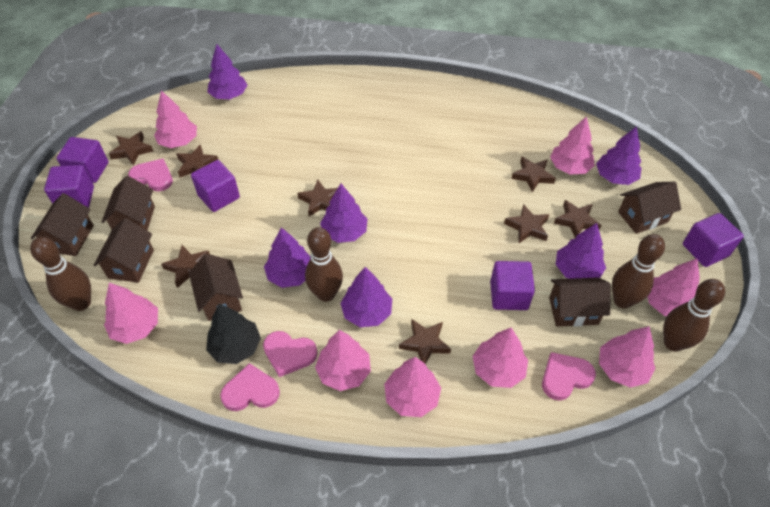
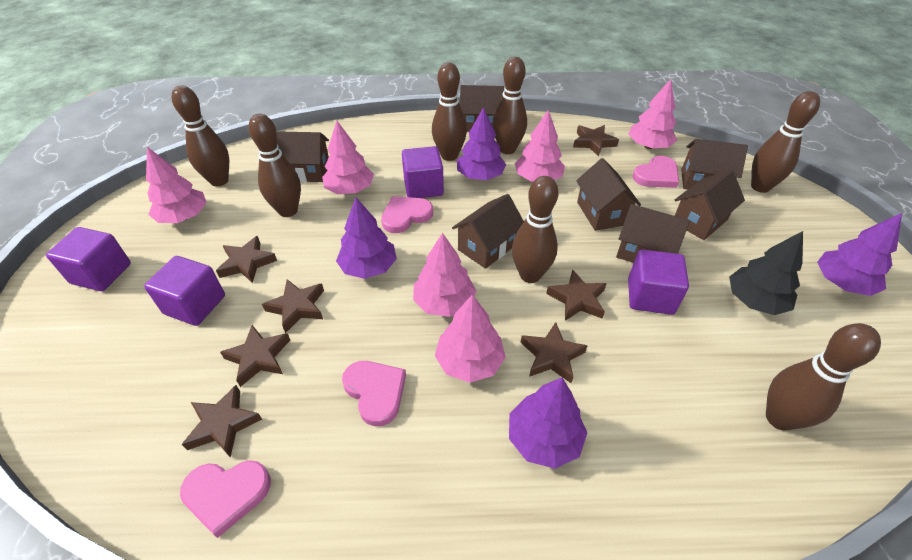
brown bowling pin: [30,237,91,311] [305,227,343,302] [612,234,665,308] [663,279,725,352] = 4 -> [172,86,229,186] [249,114,301,217] [432,62,467,161] [492,57,527,154] [512,176,559,283] [751,91,820,193] [766,323,881,431] = 7
brown house: [31,193,94,256] [94,218,154,283] [102,176,155,231] [189,254,243,321] [549,277,611,327] [618,182,681,234] = 6 -> [276,131,329,182] [452,194,524,269] [460,85,504,132] [576,158,641,231] [616,204,690,263] [675,170,745,240] [681,139,748,190] = 7
brown star: [109,131,153,166] [161,245,210,288] [176,144,218,177] [297,179,338,217] [399,319,451,364] [504,204,549,243] [511,157,556,192] [554,200,601,238] = 8 -> [182,385,262,458] [216,236,277,283] [220,325,290,387] [262,279,324,333] [521,322,587,383] [546,269,607,321] [573,125,619,156] = 7
pink tree: [104,283,158,344] [154,91,197,148] [315,330,371,391] [384,357,441,417] [473,327,528,388] [550,116,595,174] [599,326,656,388] [647,258,700,316] = 8 -> [146,147,207,223] [322,121,374,194] [413,233,476,317] [435,295,506,383] [515,110,565,182] [629,79,677,149] = 6
purple cube: [44,165,94,208] [57,137,108,183] [191,160,240,212] [490,261,535,310] [683,213,744,267] = 5 -> [46,227,131,291] [144,256,225,326] [402,146,444,198] [628,249,689,315] = 4
purple tree: [207,44,247,99] [264,227,311,288] [320,184,367,243] [340,267,392,327] [556,223,606,279] [596,126,641,185] = 6 -> [336,197,397,279] [457,107,506,180] [509,378,587,469] [817,213,902,296] = 4

